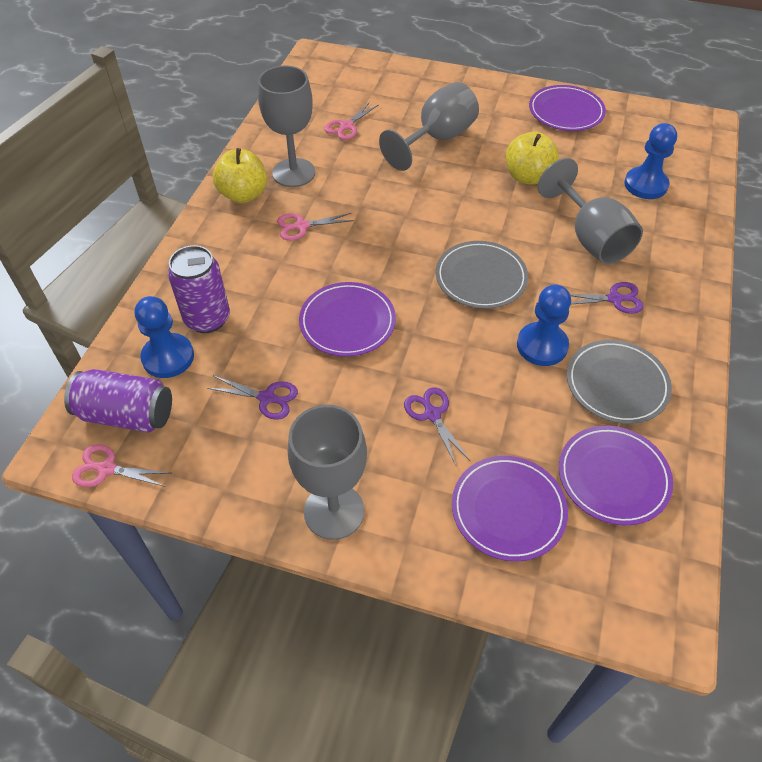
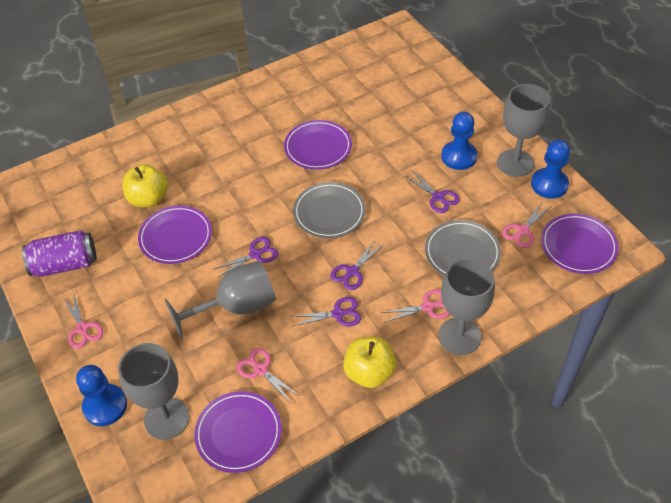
pink scissors: [72,444,170,487] [277,213,354,241] [325,102,378,140] = 3 -> [62,293,103,349] [237,348,300,403] [381,289,450,323] [502,202,550,248] = 4
purple can: [64,369,172,433] [168,245,230,333] = 2 -> [22,230,97,277] = 1
purple scissors: [207,376,298,420] [404,387,470,465] [570,282,643,314] = 3 -> [214,237,278,277] [292,297,361,326] [330,240,384,290] [405,170,460,213] = 4

